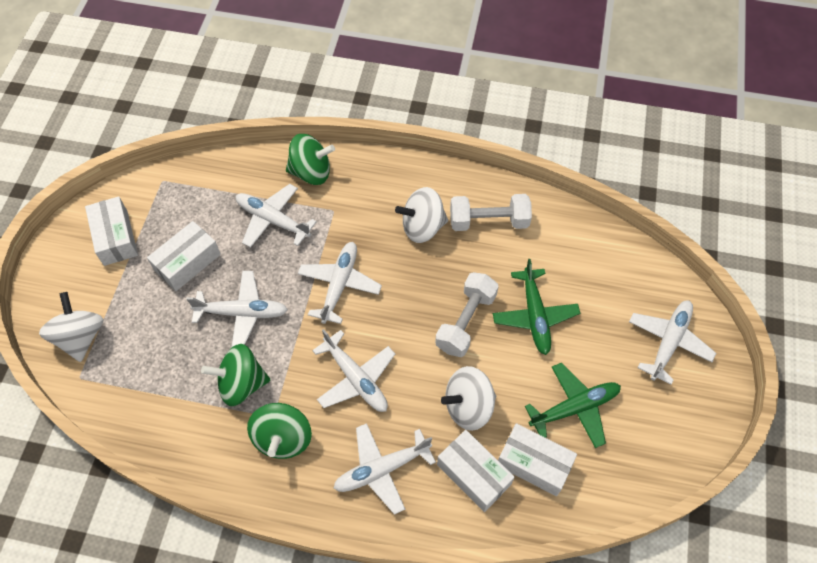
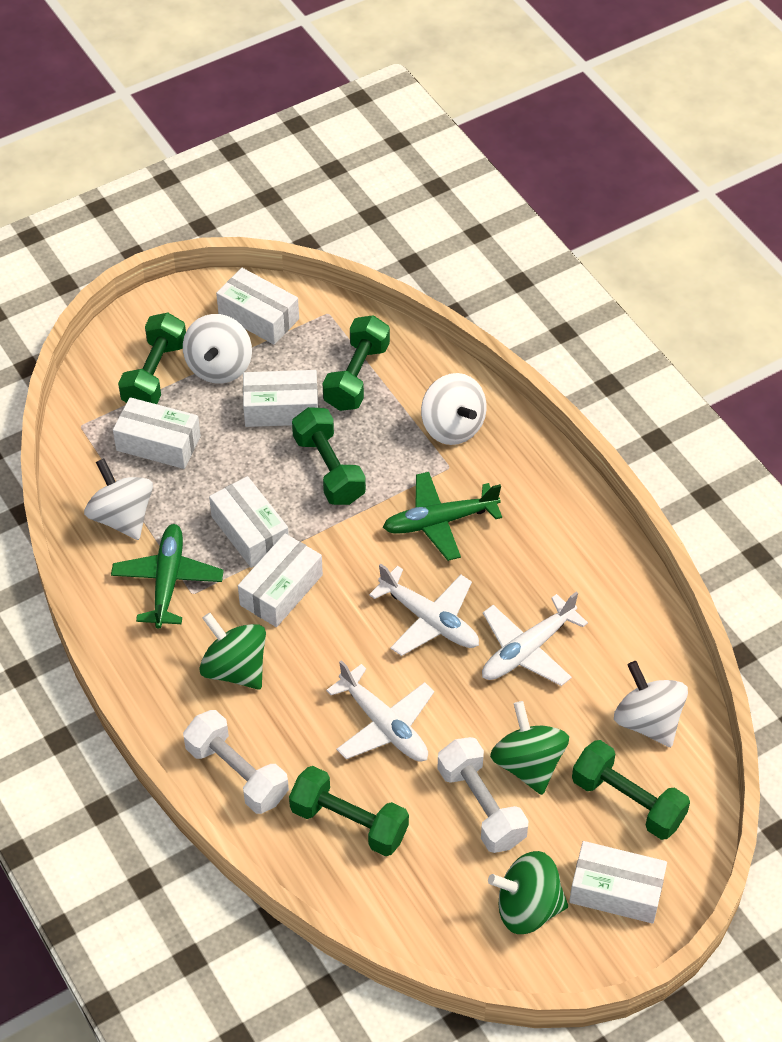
green dumbbell: none = 0 -> [118,313,186,404] [289,766,409,856] [292,407,366,505] [323,315,390,411] [572,740,690,840] = 5
white box: [85,196,138,266] [147,221,221,291] [437,430,515,512] [498,423,577,496] = 4 -> [113,397,201,469] [209,476,289,568] [216,268,299,345] [238,534,323,627] [243,370,318,427] [569,841,667,924] = 6
white plane: [186,271,288,348] [236,184,317,248] [298,242,382,324] [312,329,395,412] [333,423,436,515] [629,300,716,385] = 6 -> [326,660,434,762] [369,564,479,656] [482,592,588,686] = 3
white spinning top: [39,292,103,362] [395,187,448,243] [441,366,496,431] = 3 -> [84,458,153,540] [183,314,252,384] [421,373,486,445] [614,661,688,747] = 4

